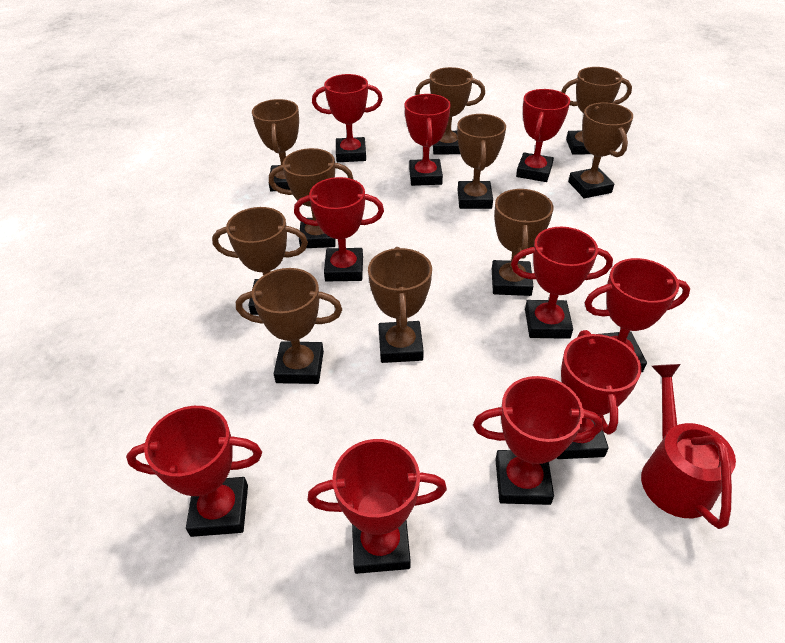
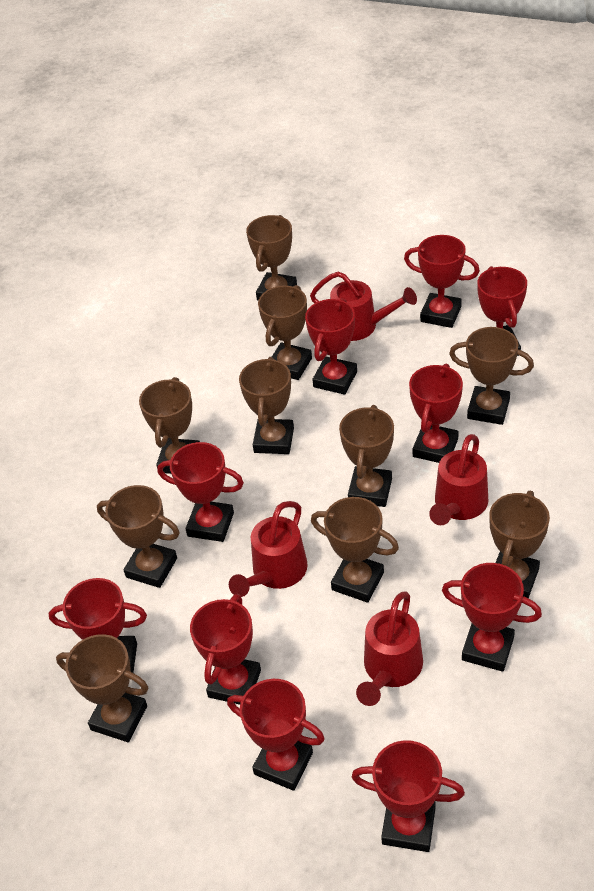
red watering can: [641,364,736,529] = 1 -> [229,501,308,597] [310,272,417,341] [356,591,423,706] [429,434,488,525] = 4

